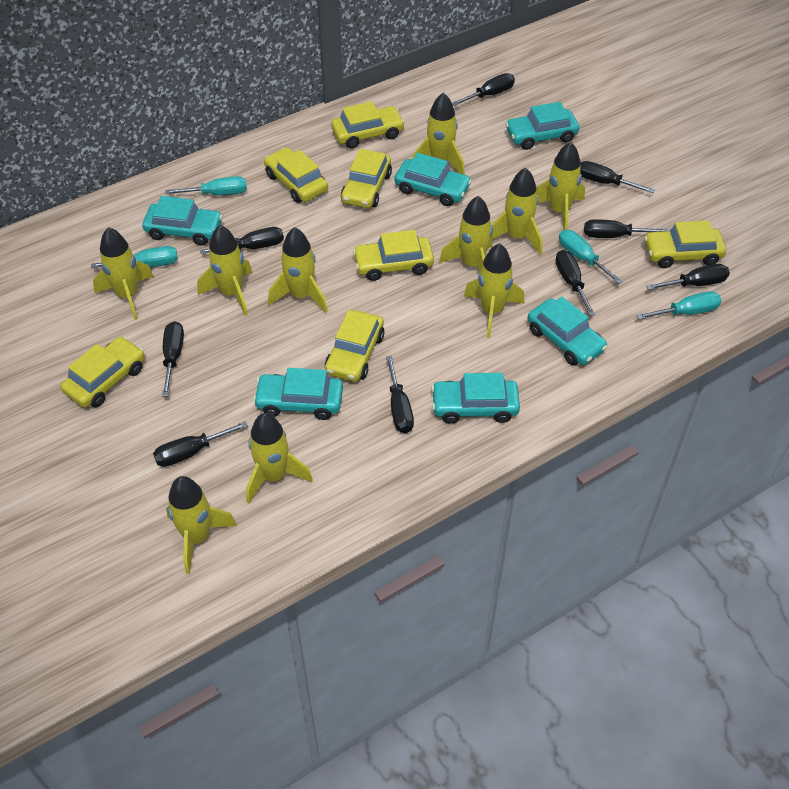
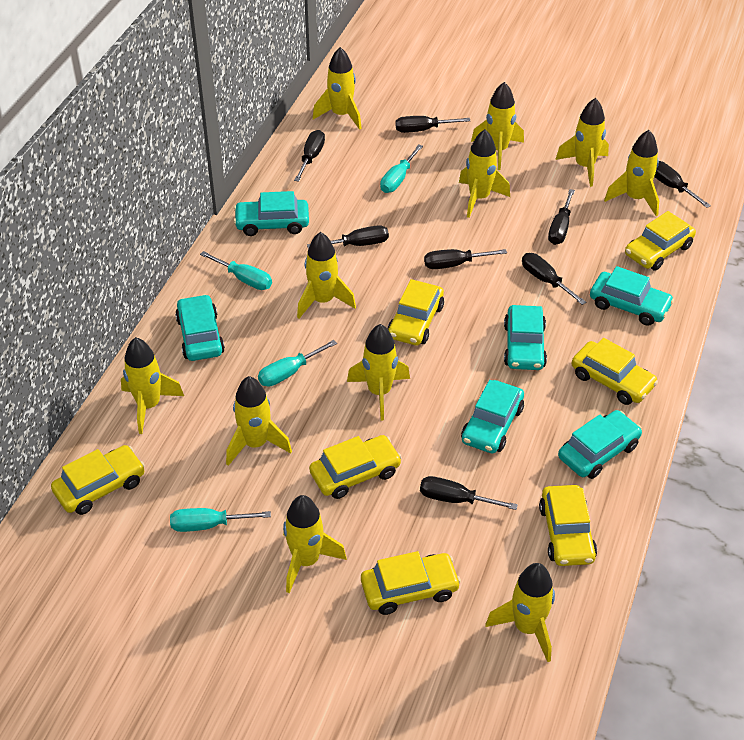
black screwdriver: [153,421,248,467] [162,321,184,397] [200,227,284,254] [386,356,414,433] [452,73,515,106] [555,250,595,316] [580,161,655,193] [584,219,668,238] [646,264,730,290] = 9 -> [294,130,325,182] [307,225,389,249] [395,116,470,133] [420,476,518,510] [424,249,507,269] [522,253,586,305] [548,189,575,245] [654,161,711,208] = 8
yellow rocket: [93,227,154,320] [166,476,237,574] [197,225,252,316] [246,413,313,504] [268,227,328,313] [412,93,465,175] [439,196,493,272] [464,243,524,338] [492,168,542,255] [536,142,585,230] = 10 -> [121,337,184,434] [226,376,292,466] [283,495,347,593] [297,232,356,319] [313,47,362,130] [347,324,410,420] [459,129,510,218] [471,82,524,170] [486,563,555,662] [555,98,609,187] [604,130,659,216] = 11

